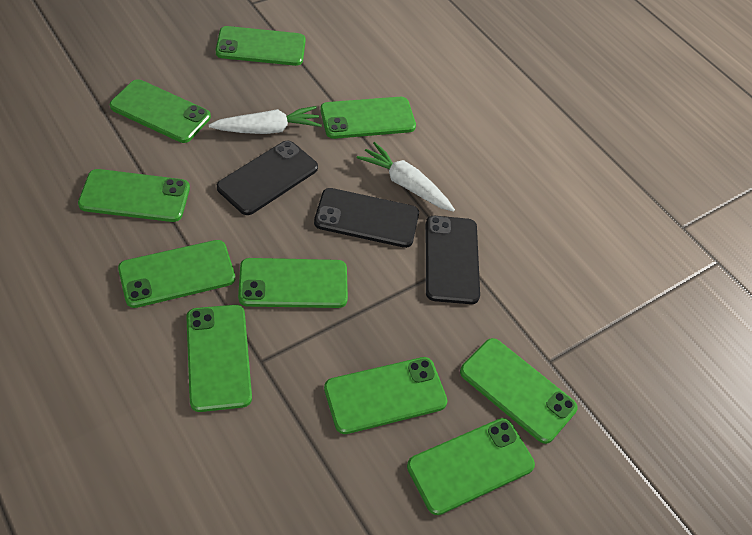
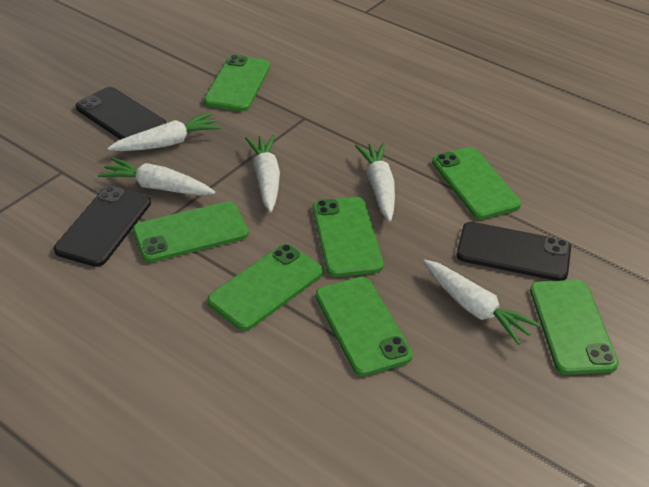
green phone: [78,169,190,222] [110,79,211,143] [118,240,235,308] [186,305,252,412] [216,26,306,66] [238,258,348,308] [320,97,416,139] [324,357,447,434] [407,418,535,515] [460,338,578,444] = 10 -> [133,202,248,262] [204,55,270,111] [207,244,323,331] [313,197,384,277] [316,277,413,376] [432,147,521,219] [530,280,619,375] = 7
white carrot: [209,106,322,134] [357,142,455,212] = 2 -> [98,158,215,196] [108,112,222,151] [245,135,280,212] [355,143,395,222] [423,260,541,345] = 5

